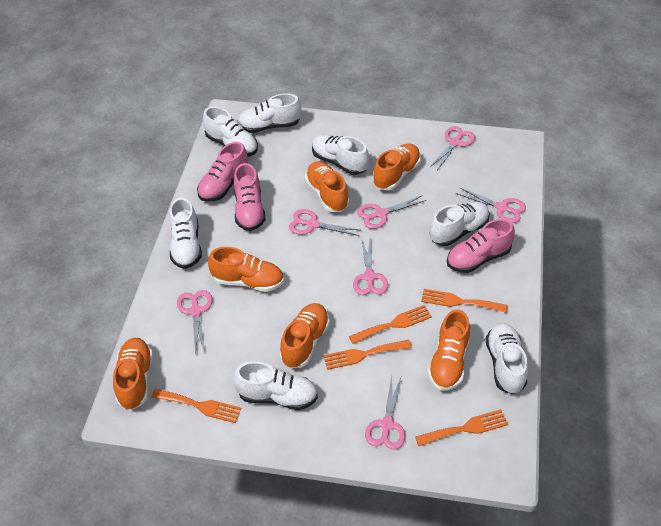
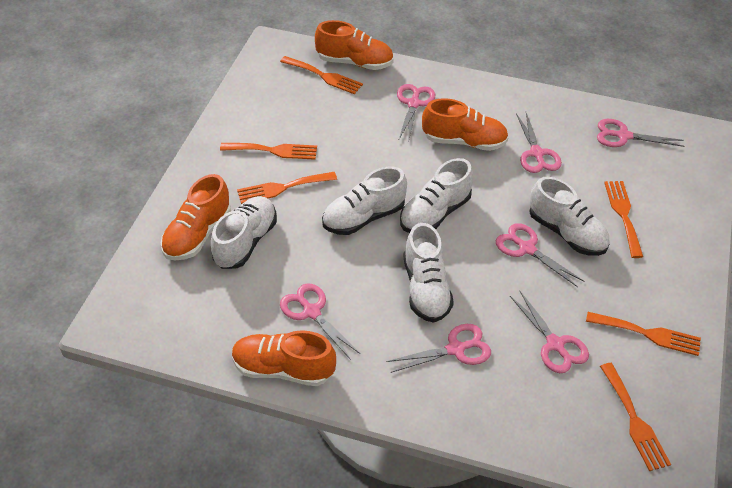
orange fork: [151,389,242,423] [323,340,412,370] [349,305,432,344] [415,410,508,446] [421,289,508,313] = 5 -> [220,143,317,160] [237,172,337,204] [280,56,363,94] [586,312,701,356] [600,363,671,471] [604,181,643,258] = 6
orange shoe: [113,338,153,410] [208,247,284,292] [280,303,330,368] [305,161,349,212] [373,143,421,190] [428,309,470,391] = 6 -> [161,174,231,260] [232,330,336,386] [315,20,394,70] [422,98,509,151] = 4
pink shoe: [197,142,248,202] [234,163,266,231] [447,219,515,273] = 3 -> none = 0
white shoe: [169,198,202,269] [203,106,258,157] [233,361,318,410] [237,93,302,133] [312,134,369,175] [430,202,490,246] [485,323,528,394] = 7 -> [211,196,277,269] [322,166,407,235] [400,158,473,233] [403,223,454,323] [529,177,610,256] = 5

